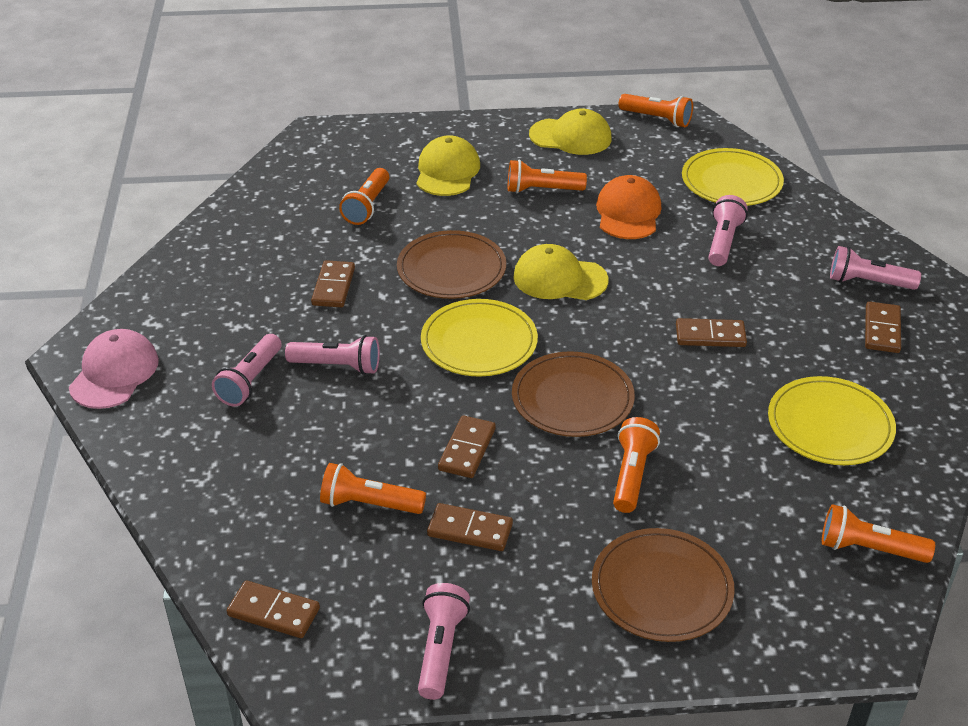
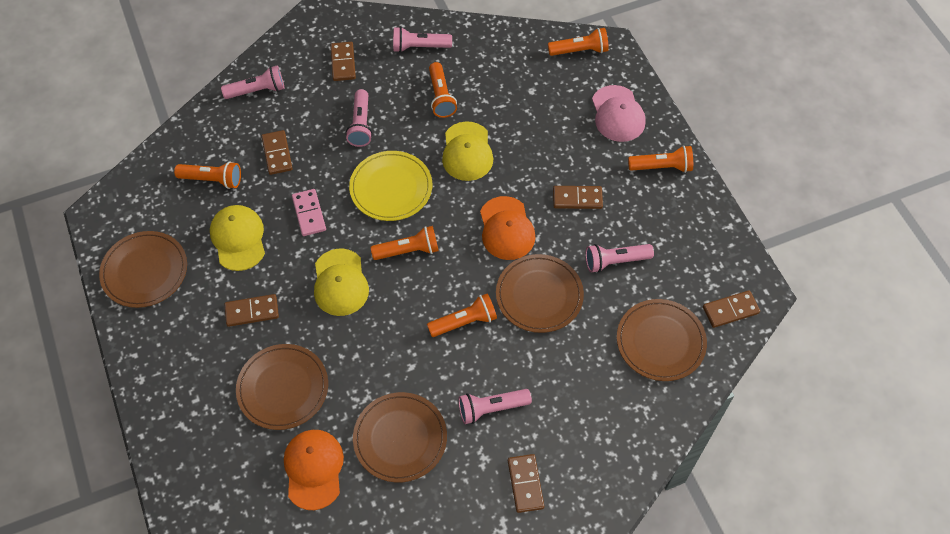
brown plate: [397,230,506,299] [512,351,635,437] [592,528,735,642] = 3 -> [99,231,187,308] [236,344,328,430] [353,392,447,483] [496,254,584,333] [617,299,707,381] = 5
orange cap: [596,175,661,239] = 1 -> [284,430,344,510] [480,196,535,260] = 2
pink domino: none = 0 -> [292,189,326,236] = 1
yellow plate: [421,299,538,377] [682,148,784,206] [768,376,896,465] = 3 -> [349,151,432,221] = 1

